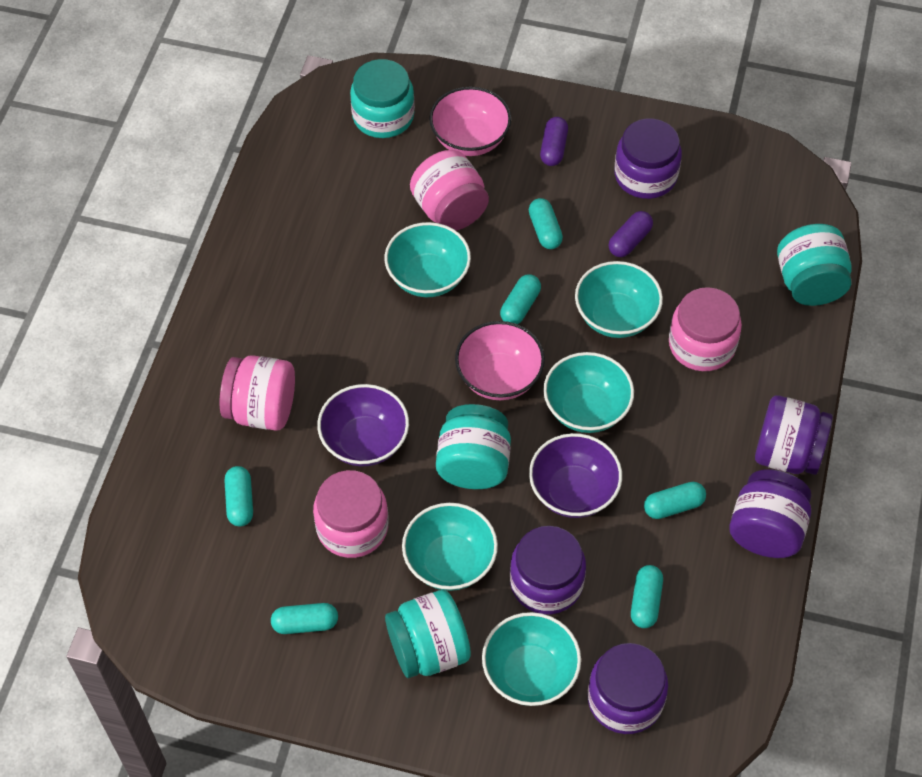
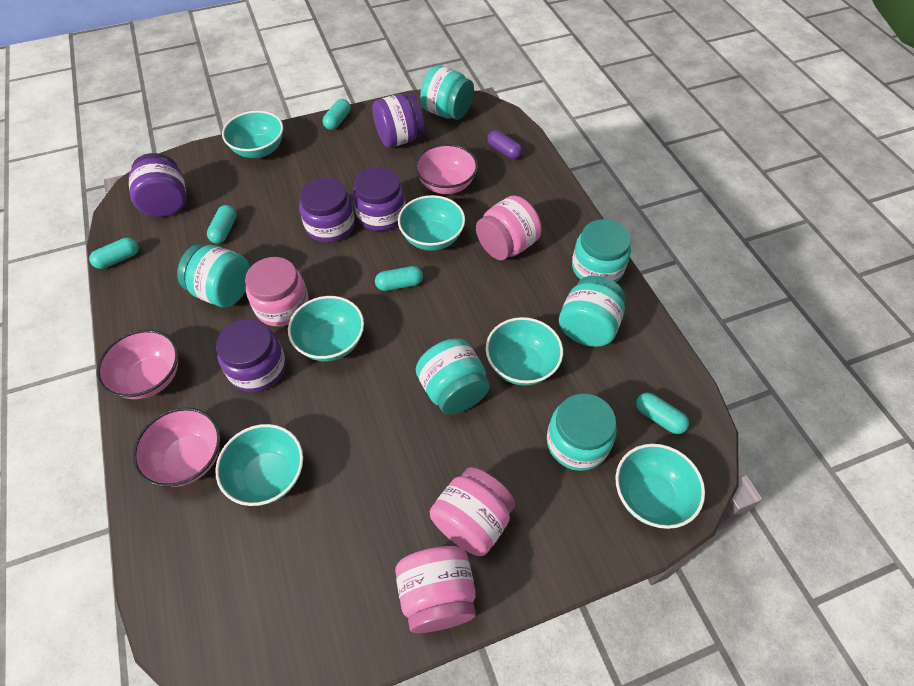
pink bowl: [429,87,511,156] [455,321,545,400] = 2 -> [97,330,178,399] [133,407,220,487] [415,144,478,194] = 3
purple bowl: [317,384,409,466] [529,433,622,518] = 2 -> none = 0
purple capsule: [540,117,568,166] [609,211,653,257] = 2 -> [487,130,522,159] = 1
turquoise bowl: [384,222,471,297] [402,503,498,591] [482,612,581,706] [543,352,634,433] [575,261,663,338] = 5 -> [215,424,303,506] [222,111,283,158] [288,296,364,361] [398,195,465,251] [486,317,563,386] [616,444,705,529] = 6
turquoise capsule: [224,466,253,526] [271,603,338,634] [500,274,541,324] [529,198,563,249] [631,565,663,628] [644,482,706,519] = 6 -> [89,238,139,269] [207,205,236,244] [323,99,350,130] [375,266,423,291] [636,393,689,434] = 5
turquoise jar: [350,59,415,138] [385,590,471,678] [436,404,511,489] [777,224,852,306] = 4 -> [177,244,250,307] [416,339,490,415] [420,65,474,120] [547,393,617,471] [559,275,626,347] [572,219,631,282] = 6

